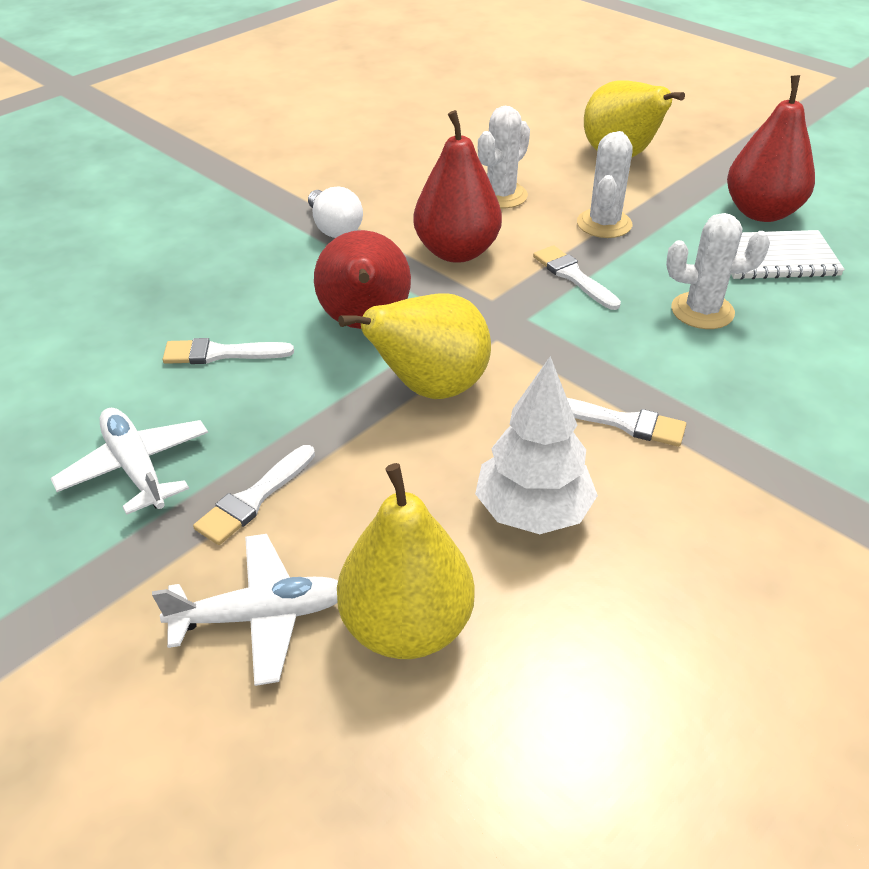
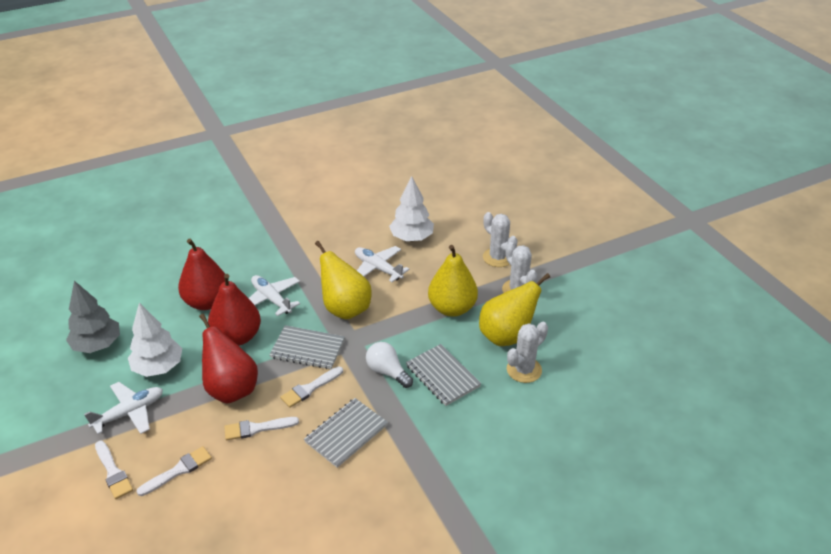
grey notebook: none = 0 -> [269,325,345,369] [304,398,388,468] [406,344,481,406] = 3
grey tree: none = 0 -> [66,281,120,353] = 1
white notebook: [731,230,845,280] = 1 -> none = 0
white plane: [50,408,208,515] [152,534,338,686] = 2 -> [84,382,163,434] [249,275,300,316] [355,246,409,282] = 3
white tree: [475,356,598,534] = 1 -> [128,303,182,377] [389,176,434,241] = 2

